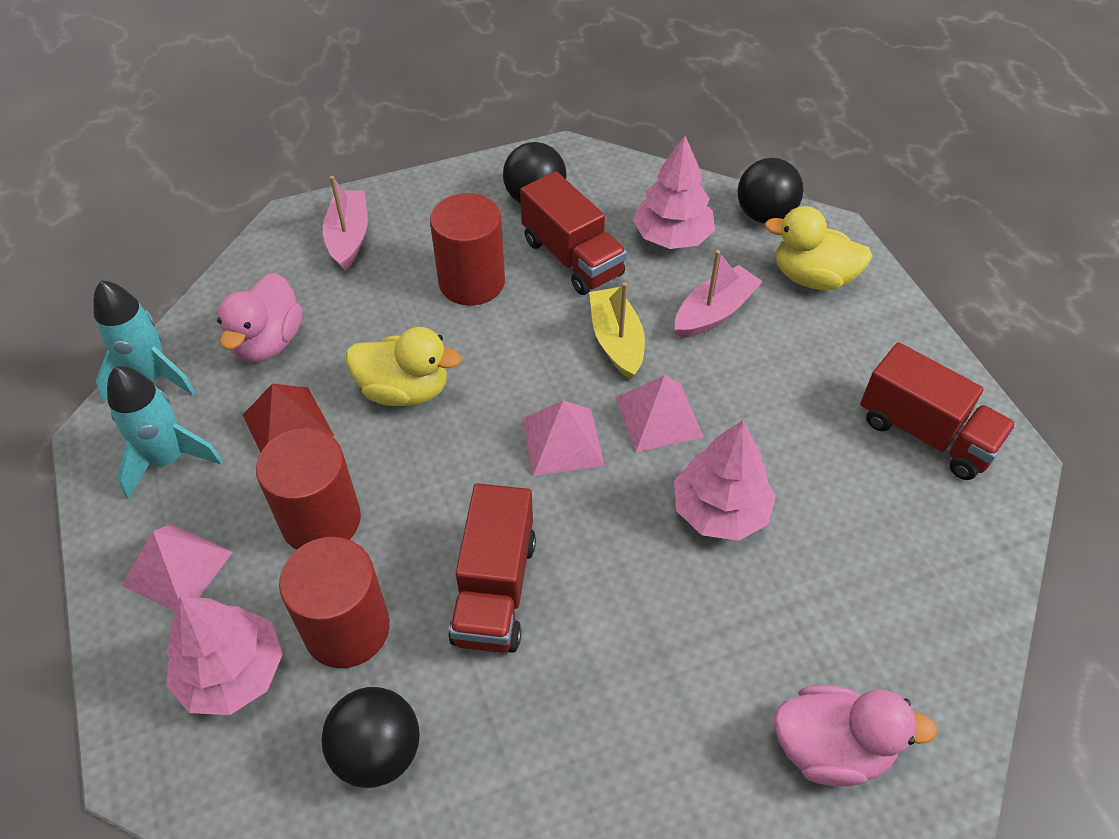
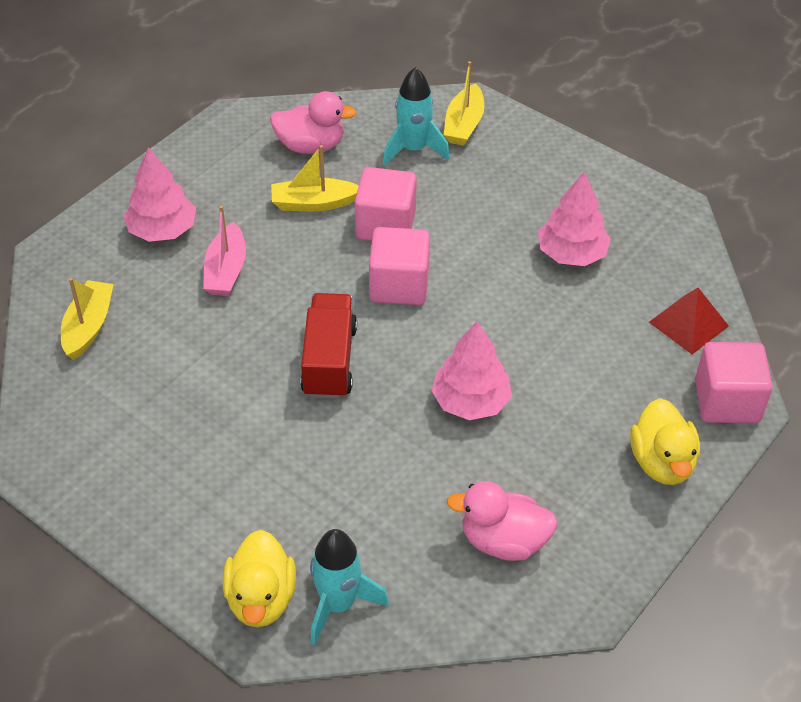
black ball: [321,687,420,788] [503,142,567,204] [737,158,804,223] = 3 -> none = 0
pink boat: [323,176,368,271] [675,250,763,338] = 2 -> [203,206,246,296] = 1
pink cube: none = 0 -> [355,167,417,241] [369,227,430,305] [695,342,773,423] = 3
pink pyramid: [121,524,233,611] [523,400,605,476] [615,375,703,452] = 3 -> none = 0
red cylinder: [256,428,361,550] [279,537,390,668] [430,193,505,306] = 3 -> none = 0
red truck: [448,483,536,653] [520,172,627,295] [860,342,1017,480] = 3 -> [300,293,357,399] = 1
yellow boat: [589,282,645,380] = 1 -> [61,278,114,360] [271,145,359,211] [444,61,484,146] = 3

